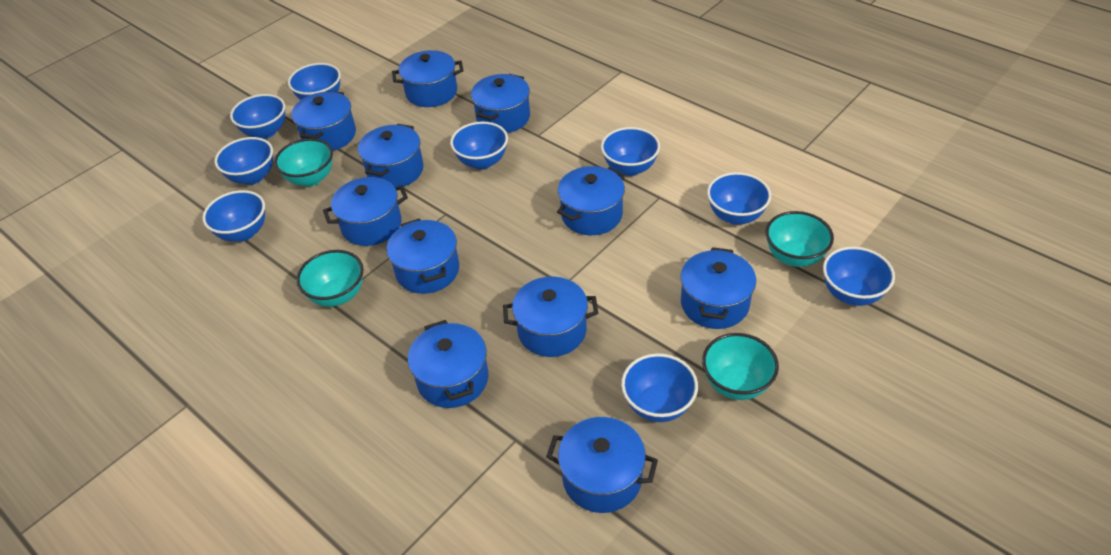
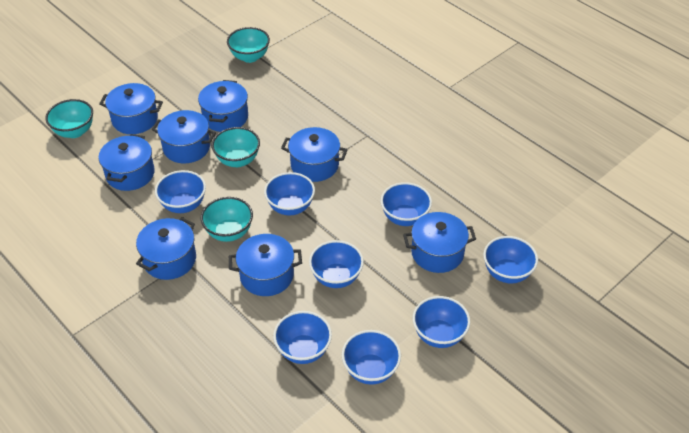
blue bowl: [202,190,265,242] [215,137,273,185] [230,94,285,139] [288,63,341,100] [450,122,508,169] [601,127,660,176] [621,353,698,422] [707,172,771,225] [823,246,895,306] = 9 -> [155,170,206,213] [264,172,315,215] [273,311,332,364] [309,240,364,288] [342,330,401,385] [381,182,432,226] [413,296,470,348] [483,236,538,283] = 8
blue pot: [292,91,356,151] [323,177,408,246] [358,124,424,187] [387,218,459,294] [392,50,464,107] [408,320,488,408] [471,74,530,133] [503,277,598,357] [546,417,658,513] [557,166,625,235] [680,247,756,329] = 11 -> [99,83,163,134] [99,134,155,191] [136,217,196,280] [151,110,216,163] [198,80,248,132] [229,234,302,296] [281,127,348,182] [403,212,476,273] = 8

